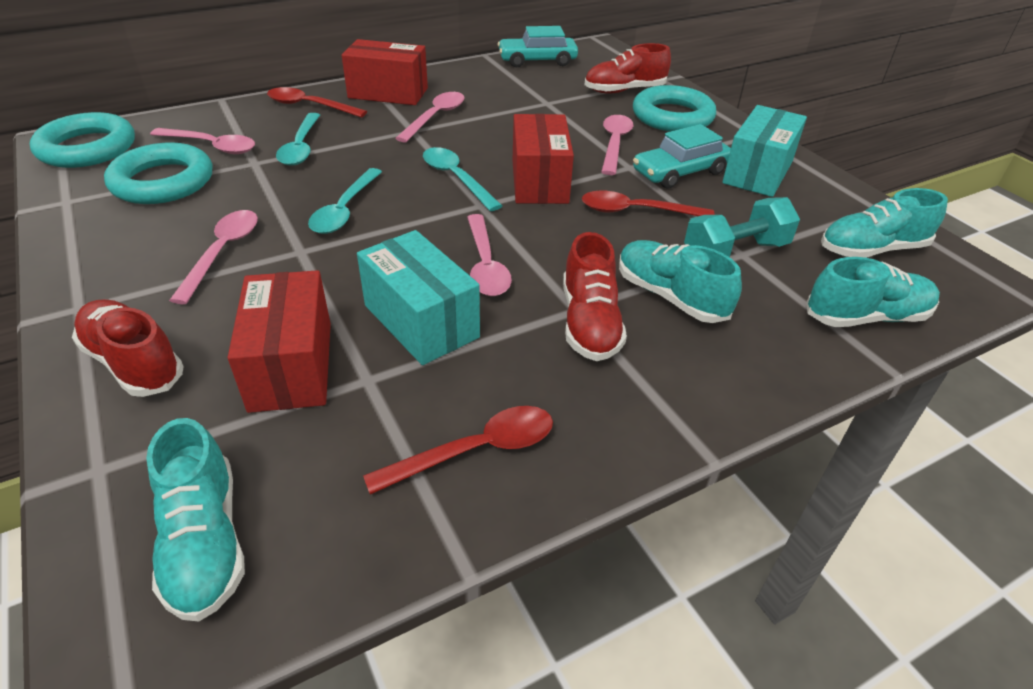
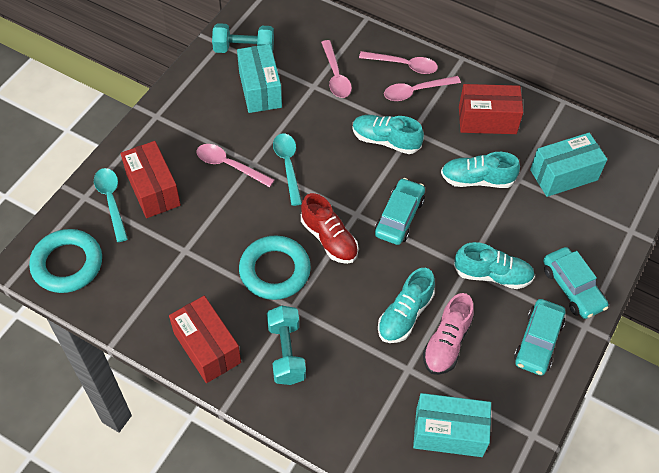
pink shoe: none = 0 -> [423,293,474,375] = 1
pink spoon: [150,128,255,154] [169,210,258,304] [395,92,465,142] [467,214,512,296] [601,115,633,175] = 5 -> [196,144,274,187] [321,40,352,98] [359,51,438,74] [384,76,461,101] = 4
red shoe: [72,299,184,397] [563,232,627,361] [584,43,671,94] = 3 -> [301,193,359,264] = 1
red spoon: [267,87,367,118] [363,406,553,495] [582,190,715,216] = 3 -> none = 0
turquoise box: [357,230,480,365] [722,105,807,197] = 2 -> [237,44,282,113] [413,393,491,457] [530,133,607,197] = 3
turquoise car: [498,26,578,67] [633,124,731,189] = 2 -> [375,178,425,245] [514,299,565,376] [543,247,608,319] = 3
turquoise dumbbell: [684,197,800,257] = 1 -> [212,23,274,53] [267,306,306,385] = 2
turquoise ring: [30,112,135,168] [104,143,212,204] [633,85,716,132] = 3 -> [29,229,102,293] [239,235,311,300] = 2
turquoise spoon: [276,113,320,166] [308,168,382,234] [423,147,502,211] = 3 -> [94,168,128,242] [273,133,302,206] = 2

